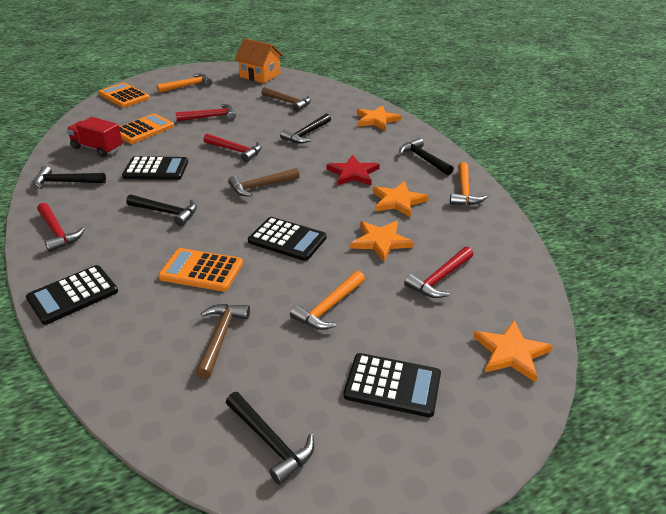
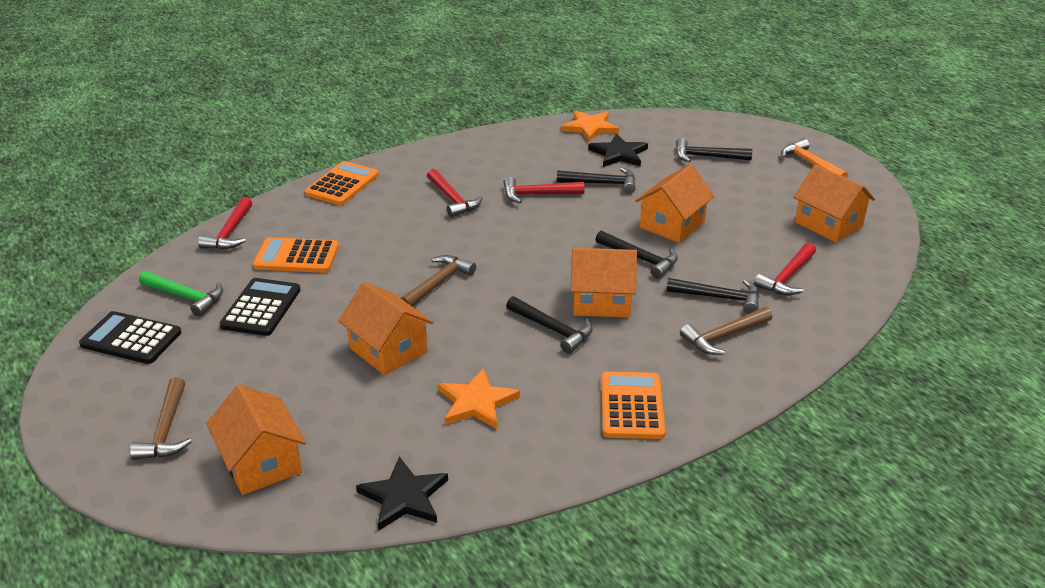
black calculator: [26,265,118,325] [122,156,188,180] [248,217,327,261] [344,353,441,417] = 4 -> [79,311,181,364] [219,278,301,336] = 2
black star: none = 0 -> [356,456,448,531] [588,134,648,167] = 2
green hammer: none = 0 -> [139,271,223,317] = 1
orange hammer: [157,74,212,93] [290,271,365,330] [450,162,487,205] = 3 -> [781,138,848,178] = 1
orange house: [234,38,283,83] = 1 -> [206,384,306,495] [338,282,433,375] [571,248,637,318] [635,164,714,243] [793,164,875,242] = 5
orange star: [350,221,414,262] [357,105,401,131] [373,181,429,218] [473,320,553,382] = 4 -> [438,368,520,429] [561,110,619,142] = 2
red star: [327,155,380,186] = 1 -> none = 0
red truck: [66,117,123,157] = 1 -> none = 0

